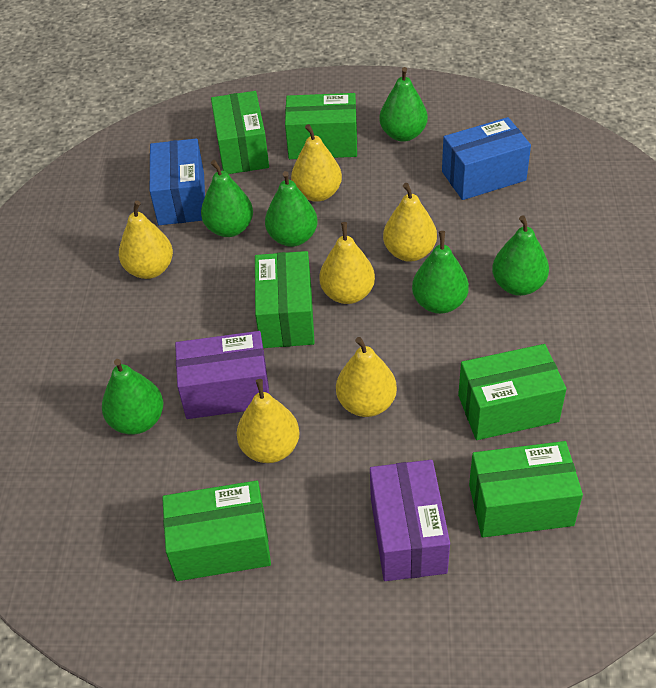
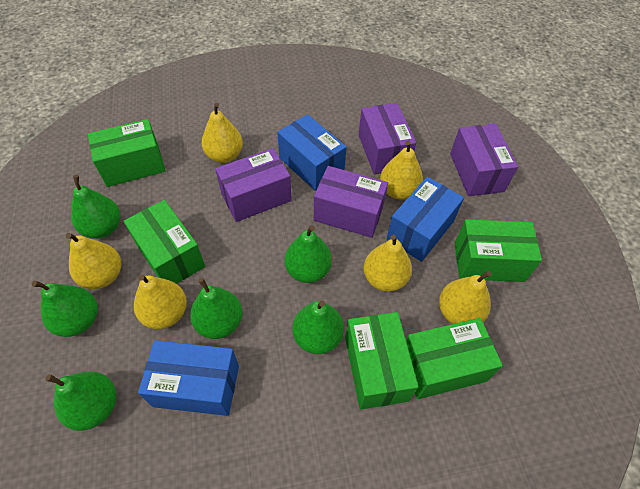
blue box: [150,139,205,225] [442,117,531,200] = 2 -> [138,340,239,416] [277,114,347,191] [387,177,464,262] = 3
green box: [162,480,271,581] [211,91,269,174] [255,251,315,348] [285,93,357,159] [458,344,566,440] [469,441,583,537] = 6 -> [88,119,166,187] [124,200,205,284] [345,312,418,409] [406,318,503,399] [455,219,542,282] = 5
purple box: [175,331,269,419] [370,460,450,581] = 2 -> [215,148,292,222] [314,166,388,238] [359,103,416,175] [450,124,518,196] = 4

